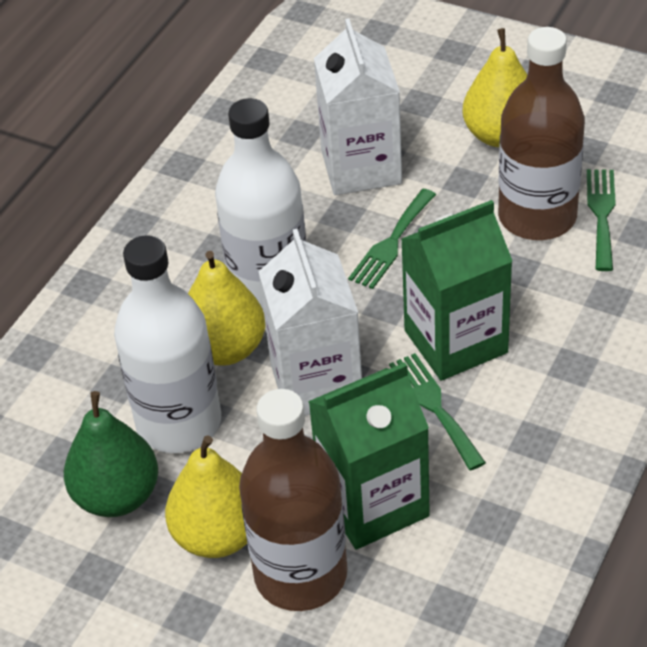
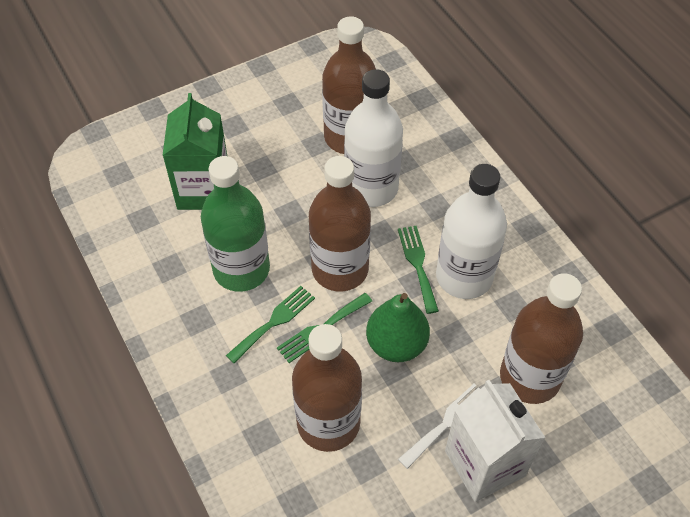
brown bottle: [239,389,347,611] [498,27,585,240] = 2 -> [292,324,362,452] [309,156,371,291] [322,16,376,154] [500,273,583,404] = 4
green bottle: none = 0 -> [201,156,270,292] = 1
green carton: [308,362,430,550] [401,200,512,381] = 2 -> [162,93,227,210] = 1
white carton: [259,229,362,416] [314,18,402,195] = 2 -> [445,380,545,502] = 1
white fork: none = 0 -> [398,384,480,469] = 1
yellow pear: [165,435,247,558] [188,251,265,366] [463,28,527,147] = 3 -> none = 0

